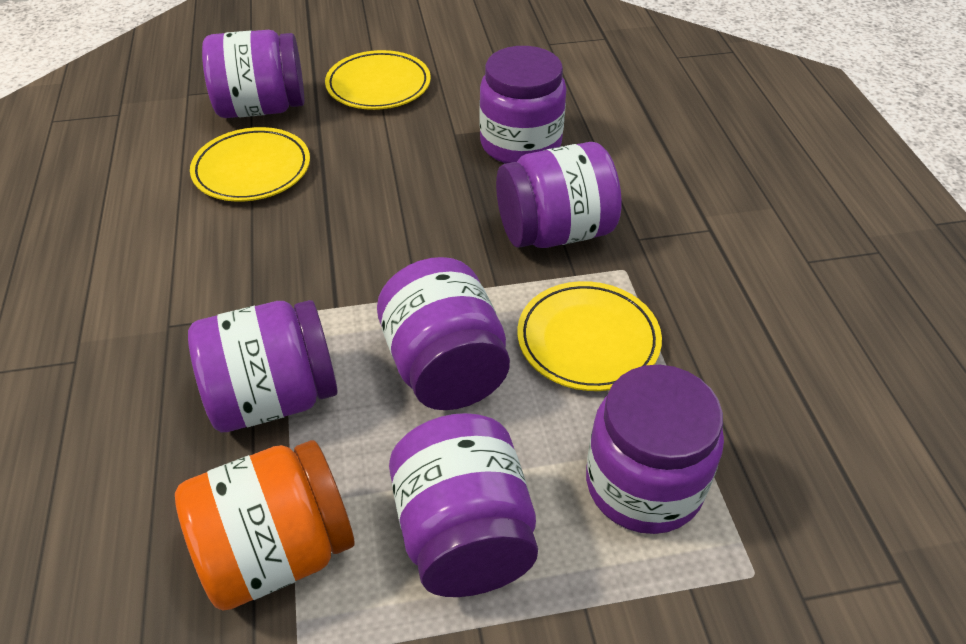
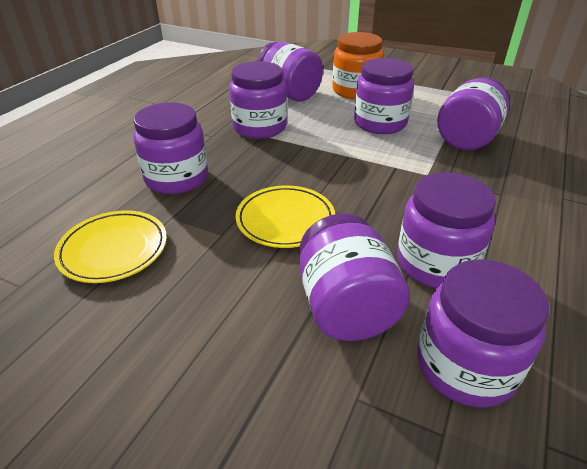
purple jar: [188,300,337,432] [202,30,304,118] [377,257,510,410] [389,413,538,597] [479,46,566,164] [496,142,622,248] [586,365,724,534] = 7 -> [133,103,208,194] [229,61,287,139] [257,42,323,102] [299,213,410,341] [354,58,414,134] [397,173,496,288] [417,259,549,407] [437,77,509,150] = 8
yellow plate: [190,127,310,202] [325,50,431,110] [517,281,662,391] = 3 -> [54,210,167,283] [235,185,335,248] = 2

